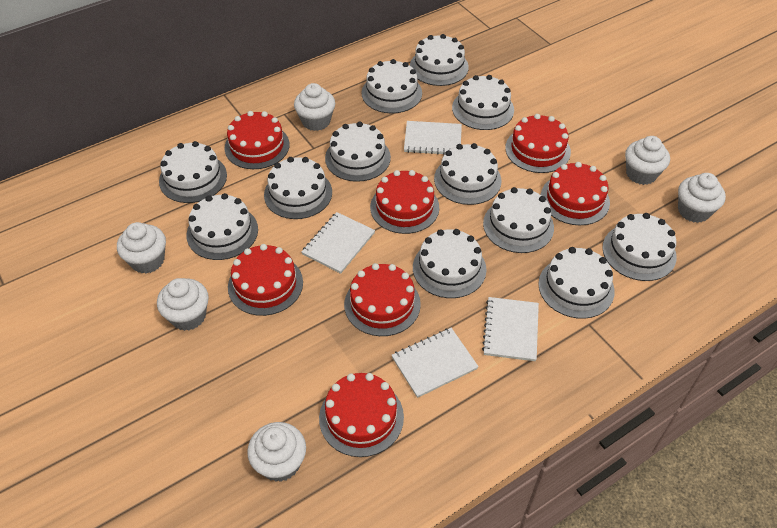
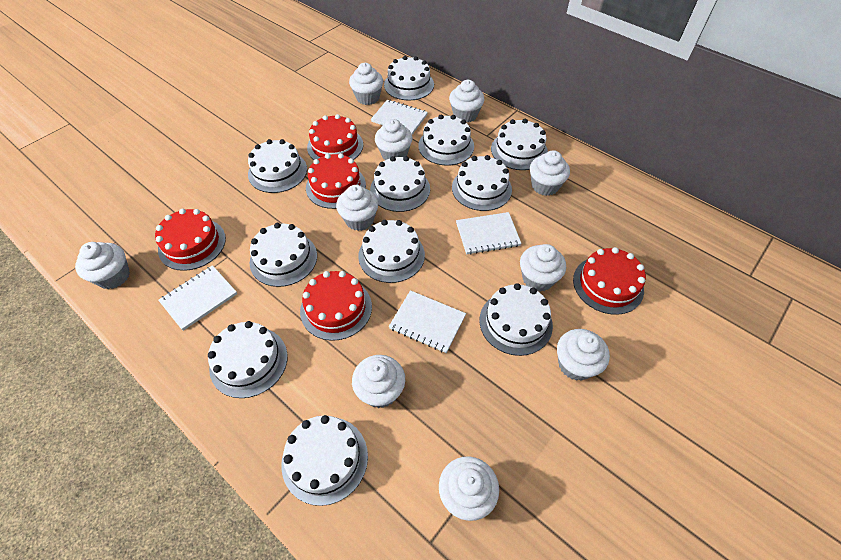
red cake: [224,111,290,169] [228,244,303,316] [319,373,404,457] [344,263,421,336] [370,170,439,234] [505,114,571,173] [541,162,610,225] = 7 -> [155,209,226,271] [300,271,372,341] [306,153,366,209] [307,114,363,160] [573,247,646,315] = 5
white cake: [159,141,227,203] [186,193,258,260] [264,157,332,219] [325,122,391,182] [362,59,422,113] [410,34,469,86] [413,229,487,298] [434,143,501,205] [452,75,514,130] [483,187,554,253] [538,247,615,319] [602,213,677,281] = 12 -> [208,321,288,398] [248,139,307,193] [250,223,317,287] [281,415,368,506] [358,220,425,283] [370,156,430,212] [384,56,434,101] [418,115,474,166] [452,155,512,211] [479,283,553,356] [491,119,548,170] = 11
white cupcake: [117,222,166,274] [157,278,209,331] [247,422,306,482] [294,83,335,131] [625,136,670,185] [678,173,726,223] = 6 -> [75,242,130,289] [336,185,378,231] [349,63,383,105] [352,355,405,408] [375,119,413,160] [439,456,499,521] [449,80,485,122] [520,244,566,292] [530,150,570,196] [557,329,610,381] = 10

